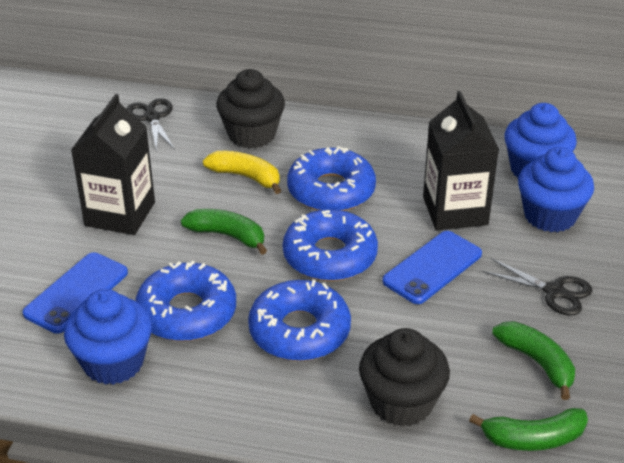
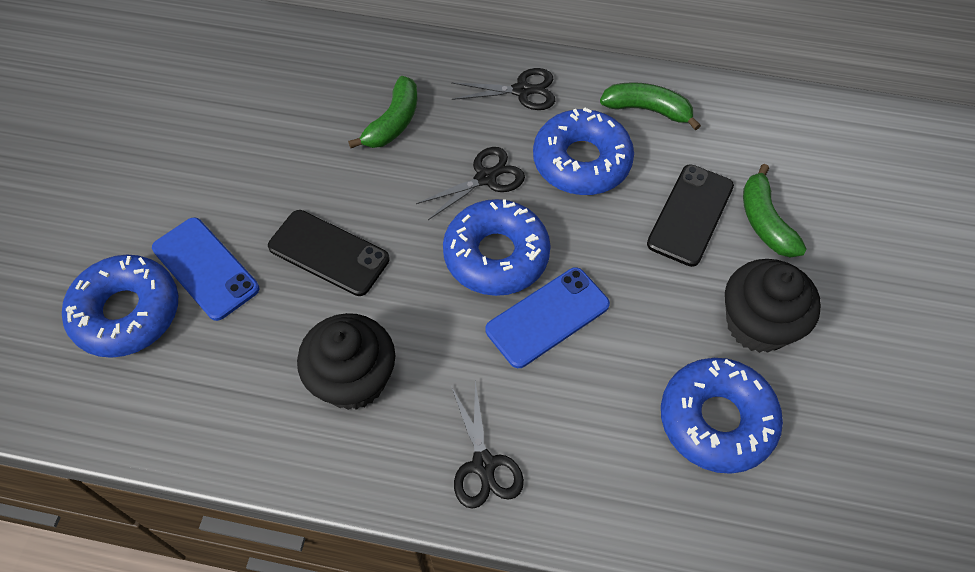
black carton: [71,94,155,235] [423,91,499,231] = 2 -> none = 0
black phone: none = 0 -> [268,210,390,296] [647,164,734,267] = 2
black scissors: [127,98,175,152] [482,258,592,316] = 2 -> [416,147,525,220] [451,68,555,110] [451,381,524,509] = 3
blue cupcake: [64,289,152,385] [504,103,577,178] [518,147,594,232] = 3 -> none = 0
yellow banana: [203,151,281,194] = 1 -> none = 0

